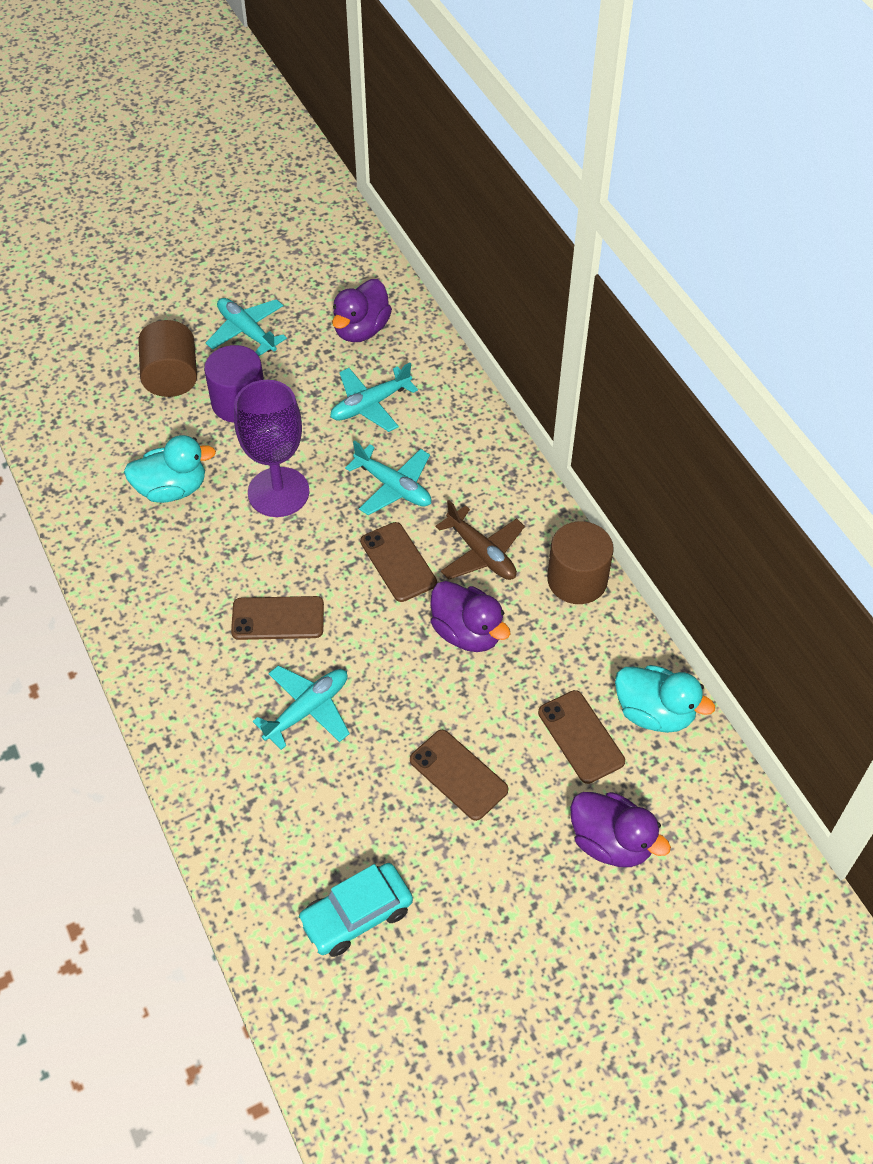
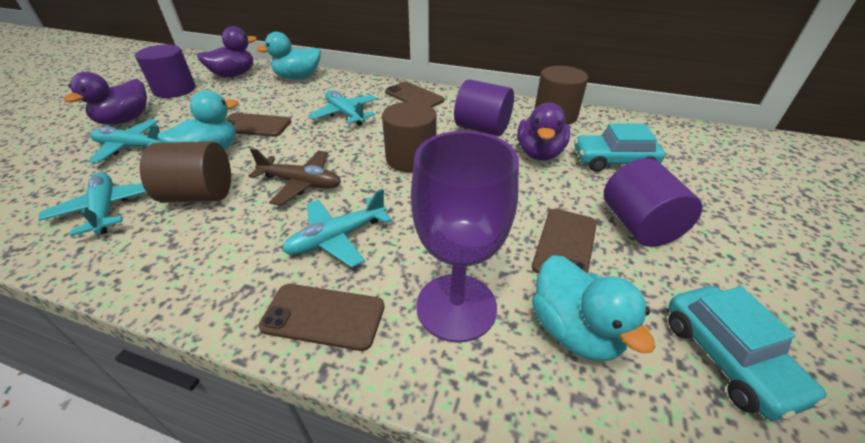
brown cylinder: [138,320,197,397] [547,521,614,604] = 2 -> [139,141,231,203] [382,102,437,172] [534,66,588,125] = 3
purple cylinder: [204,345,264,423] = 1 -> [135,45,196,98] [454,79,514,136] [604,158,703,247] = 3
turquoise car: [297,863,413,957] = 1 -> [574,123,665,172] [668,286,828,421] = 2
turquoise duck: [124,435,216,503] [615,665,715,733] = 2 -> [158,91,238,150] [256,32,321,79] [532,255,655,362] = 3

